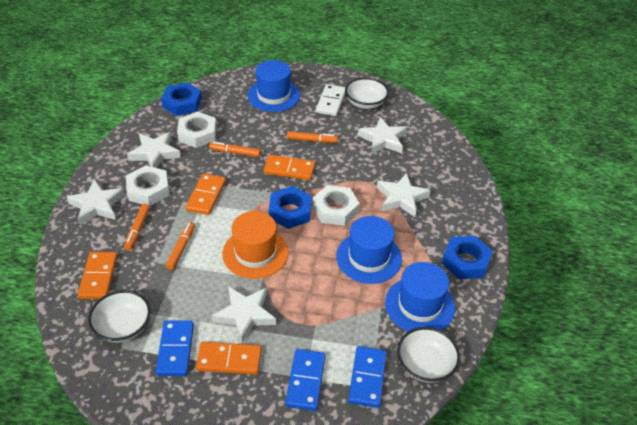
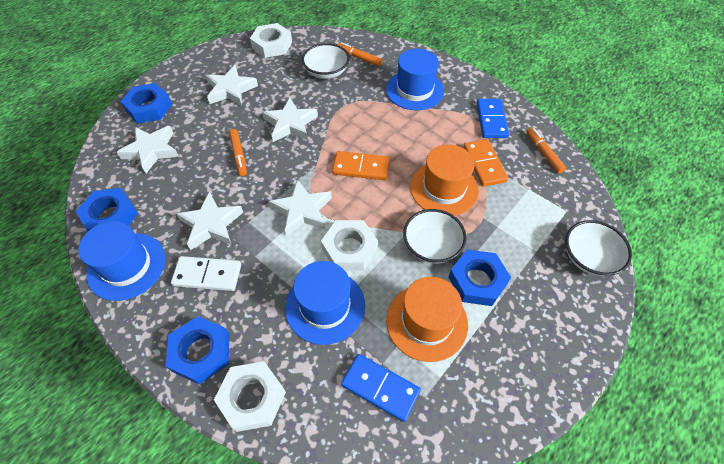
blue domino: [156,320,194,376] [285,349,325,411] [348,346,387,408] = 3 -> [341,354,421,422] [477,99,509,138] = 2
blue nut: [161,82,202,116] [269,186,312,229] [442,236,493,279] = 3 -> [76,188,138,231] [121,83,172,123] [165,316,229,384] [449,250,511,306] = 4
orange domino: [78,252,117,299] [185,173,226,215] [196,342,261,375] [264,155,315,180] = 4 -> [332,151,390,180] [464,139,508,187] = 2
orange hat: [222,211,289,279] = 1 -> [386,277,468,362] [410,144,479,216] = 2
orange marker: [124,204,150,251] [166,222,195,270] [209,142,261,157] [287,131,338,143] = 4 -> [229,129,247,176] [338,42,382,66] [527,128,566,173] = 3

